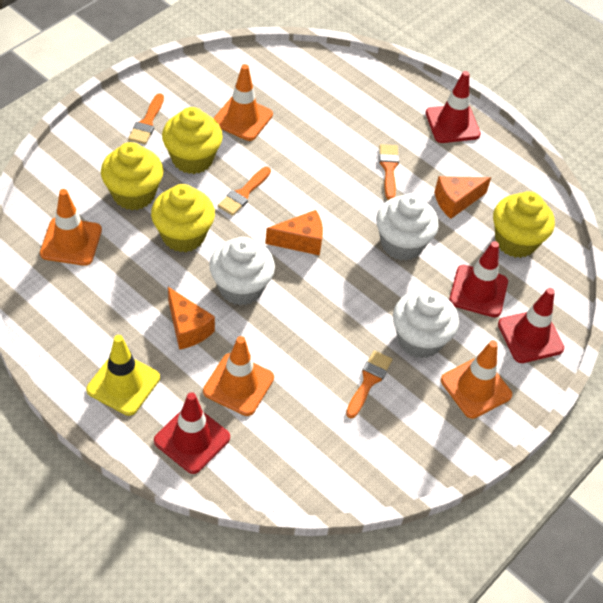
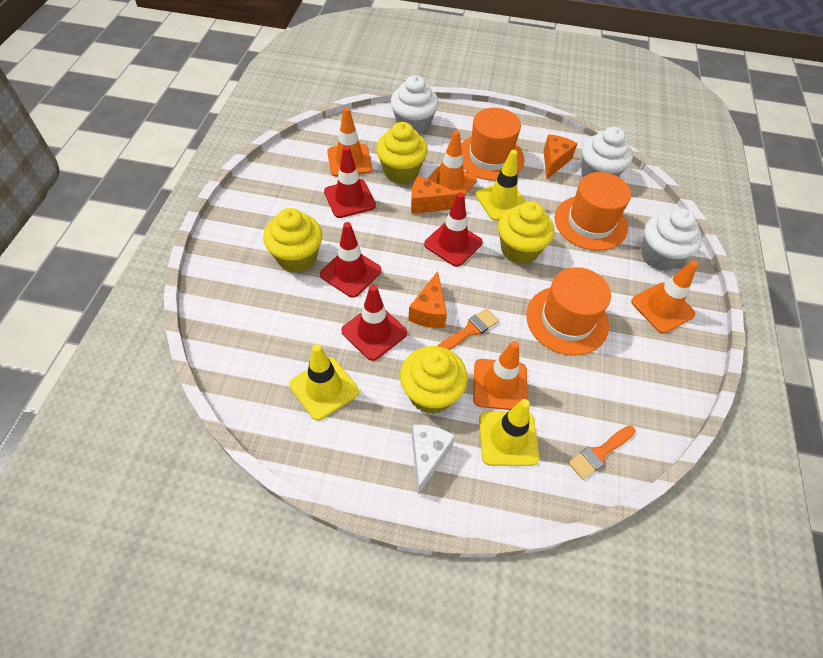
orange brush: [128,93,164,144] [218,167,271,216] [346,350,393,418] [379,144,399,200] = 4 -> [438,308,499,350] [568,425,636,480] = 2
orange hat: none = 0 -> [461,108,524,181] [526,267,611,356] [554,172,631,251] = 3
white cheese: none = 0 -> [412,425,455,494] = 1
yellow traffic cone: [86,335,160,416] = 1 -> [289,344,359,421] [476,150,526,221] [479,399,539,466] = 3

